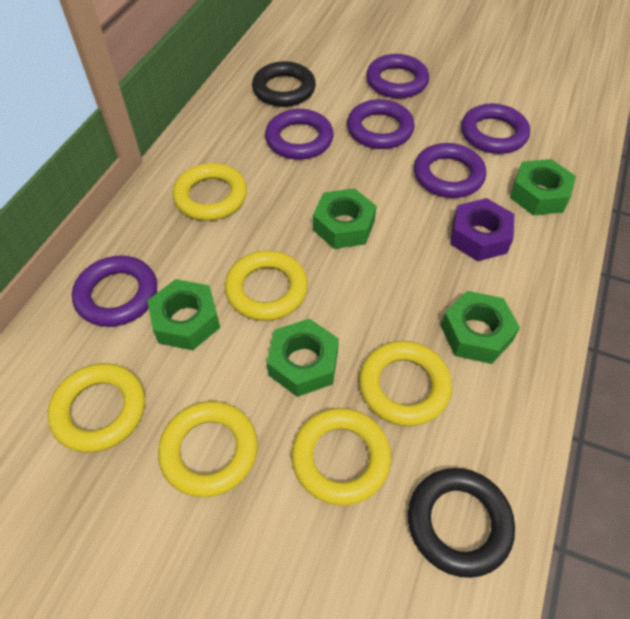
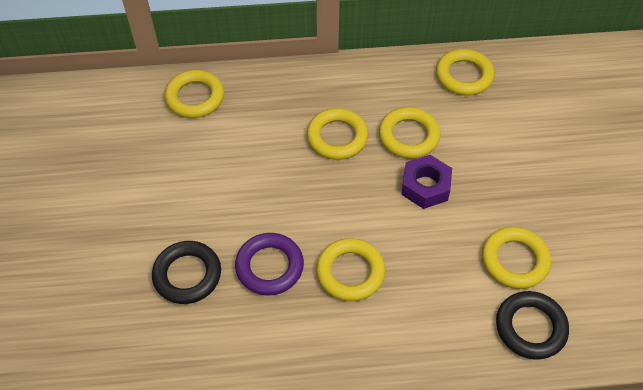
green nut: [147,279,220,350] [267,319,339,397] [313,188,377,249] [441,291,520,364] [510,159,576,216] = 5 -> none = 0
purple ring: [72,256,157,327] [265,109,334,160] [347,99,415,149] [366,54,429,99] [414,143,486,198] [461,104,530,154] = 6 -> [235,233,304,296] = 1

